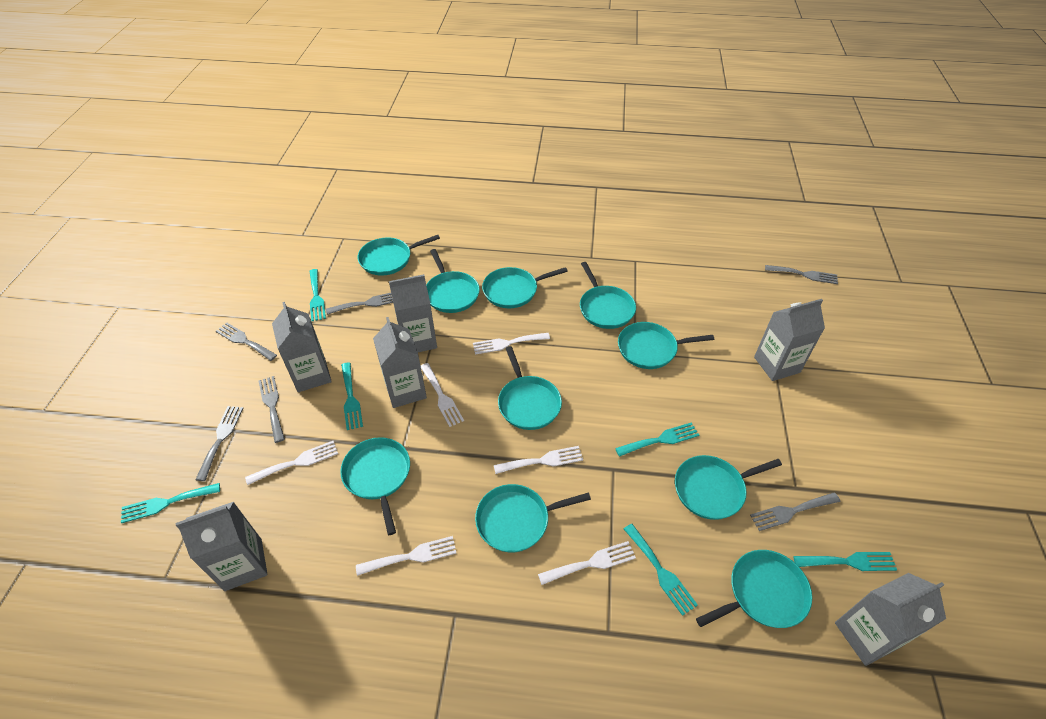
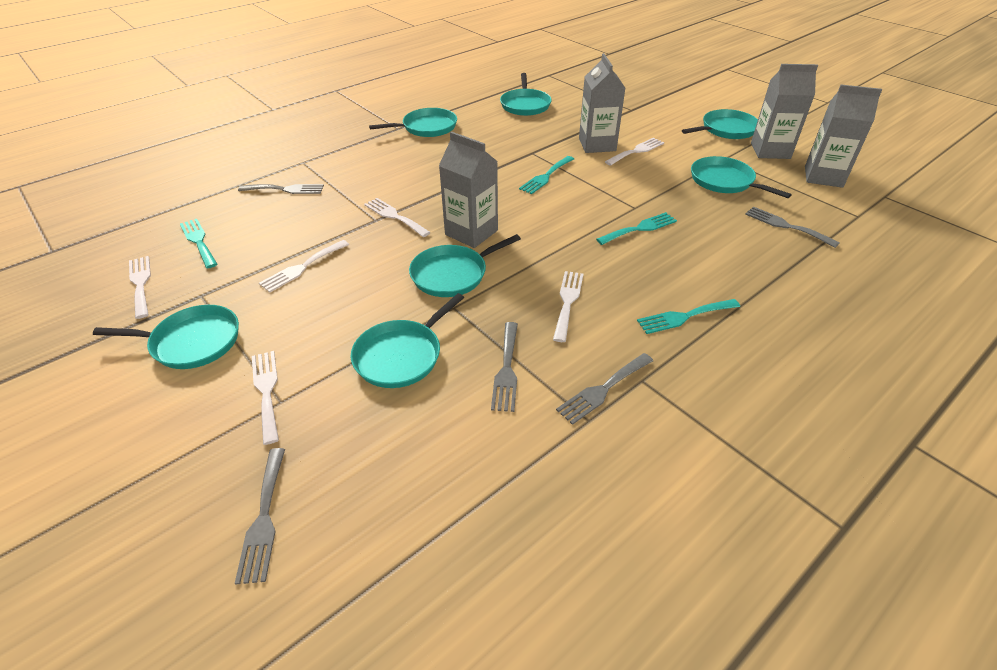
grey carton: [176,502,268,591] [272,302,332,392] [373,317,427,408] [389,274,437,352] [754,299,825,381] [835,573,946,666] = 6 -> [439,132,498,248] [579,53,625,153] [751,64,818,159] [805,85,882,188] = 4
grey fork: [195,406,243,481] [216,323,277,361] [259,376,285,443] [326,293,393,315] [750,493,840,531] [765,265,838,284] = 6 -> [235,448,285,584] [238,184,324,194] [491,322,518,412] [556,353,653,425] [745,207,840,248] = 5
turquoise fork: [121,483,220,523] [310,269,326,321] [341,362,363,430] [615,422,699,457] [624,524,698,616] [793,552,897,571] = 6 -> [180,219,217,269] [519,156,574,194] [596,212,677,245] [637,299,740,334] = 4
turquoise pan: [340,437,410,535] [358,235,440,275] [426,249,480,313] [475,484,591,552] [482,267,568,308] [498,346,562,430] [580,262,636,329] [618,322,714,369] [675,455,782,520] [696,550,812,628] = 10 -> [93,305,239,369] [351,293,464,388] [369,108,457,137] [409,234,521,297] [500,73,552,116] [682,109,758,139] [691,156,792,198] = 7

